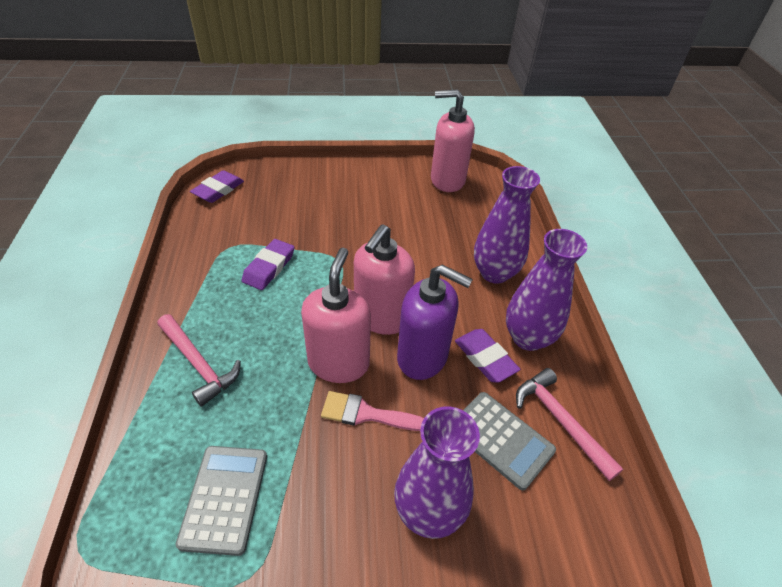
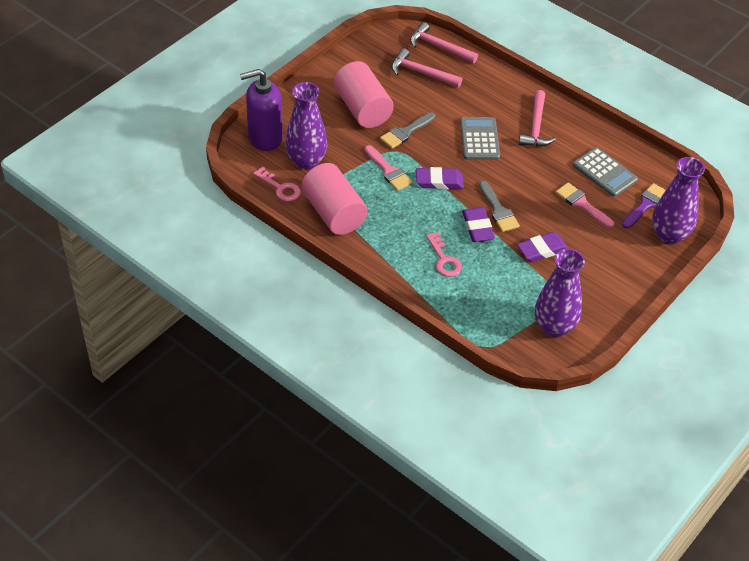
grey brush: none = 0 -> [380,112,435,149] [479,181,520,232] = 2
pink brush: [321,391,424,431] = 1 -> [365,145,413,191] [555,182,614,228] = 2
pink cylinder: none = 0 -> [302,163,368,235] [334,61,394,128] = 2
pink hammer: [158,314,241,407] [516,368,623,481] = 2 -> [392,48,462,87] [410,22,478,63] [519,90,556,147] = 3
pink key: none = 0 -> [253,167,301,202] [426,232,462,277] = 2
pink soap dispenser: [301,248,371,383] [354,224,415,335] [431,89,475,192] = 3 -> none = 0
purple brush: none = 0 -> [622,183,666,229] = 1

